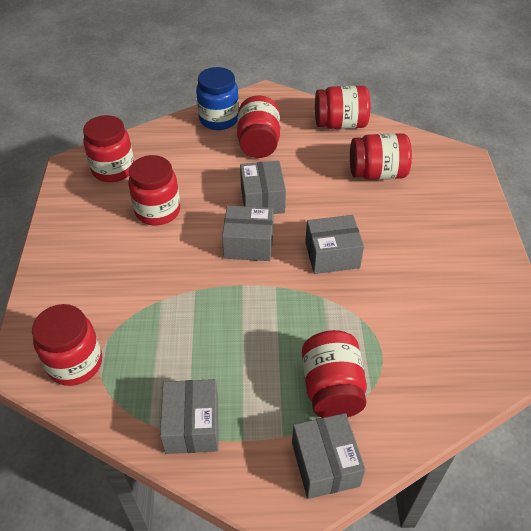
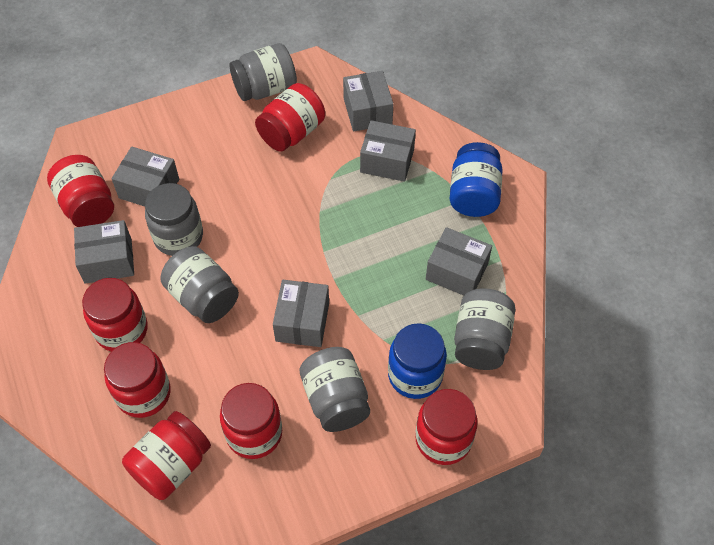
blue jar: [196,67,239,130] = 1 -> [388,323,447,399] [449,142,502,217] = 2
grey box: [160,379,218,454] [222,206,274,261] [240,161,286,214] [292,413,365,499] [305,215,364,274] = 5 -> [74,220,134,284] [111,147,179,206] [273,280,329,347] [343,71,393,131] [360,120,416,182] [426,227,492,296] = 6
grey jar: none = 0 -> [145,183,203,256] [161,246,239,323] [230,43,297,101] [300,347,370,432] [454,288,516,370] = 5

